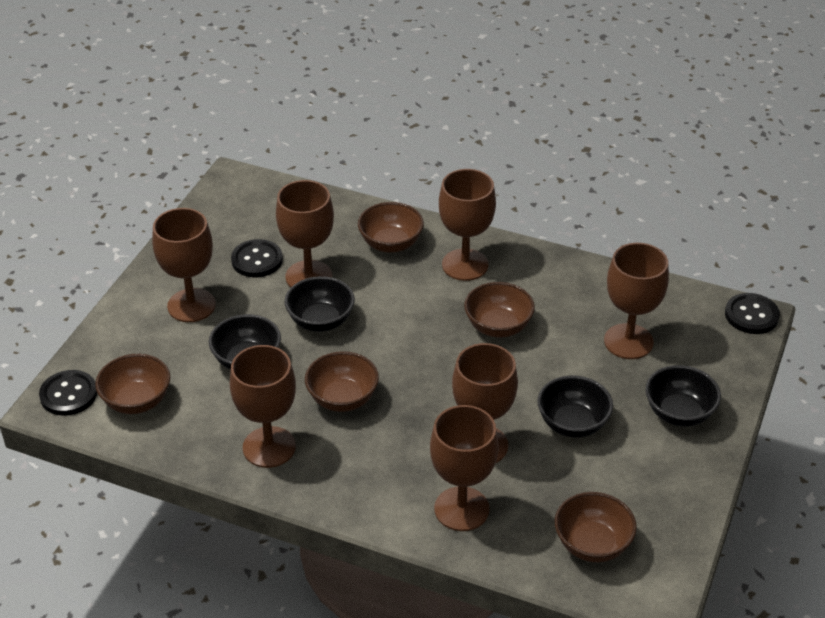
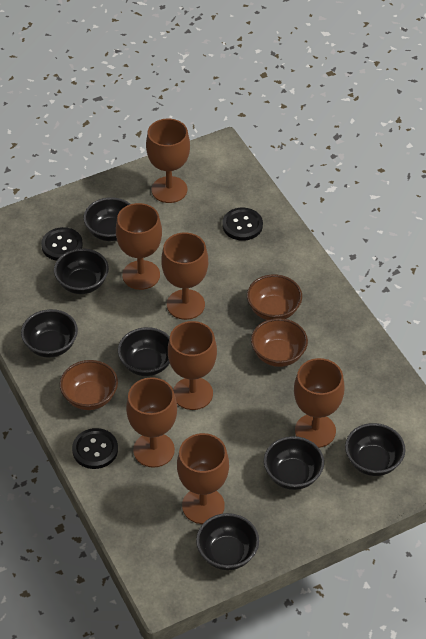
black bowl: [209,314,281,370] [284,276,355,332] [538,376,613,438] [645,365,721,427] = 4 -> [21,309,78,358] [54,248,109,294] [83,197,130,241] [118,327,170,376] [196,513,259,570] [264,436,324,490] [345,423,405,476] = 7
brown bowl: [95,354,170,414] [305,351,379,412] [358,202,424,253] [464,282,535,337] [555,492,637,562] = 5 -> [60,360,118,410] [247,275,302,320] [251,318,308,367] = 3

